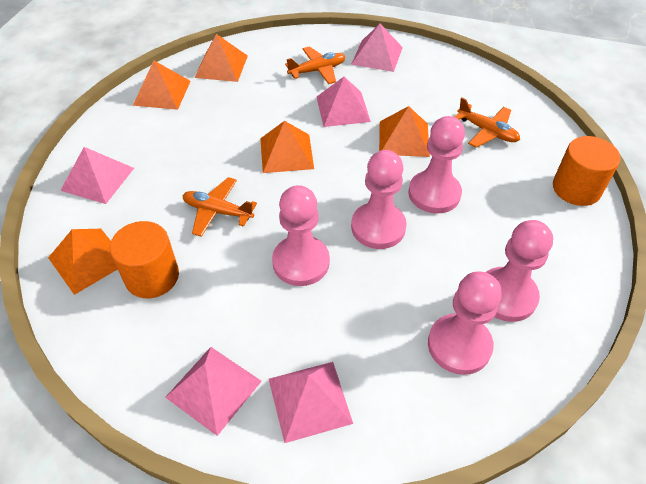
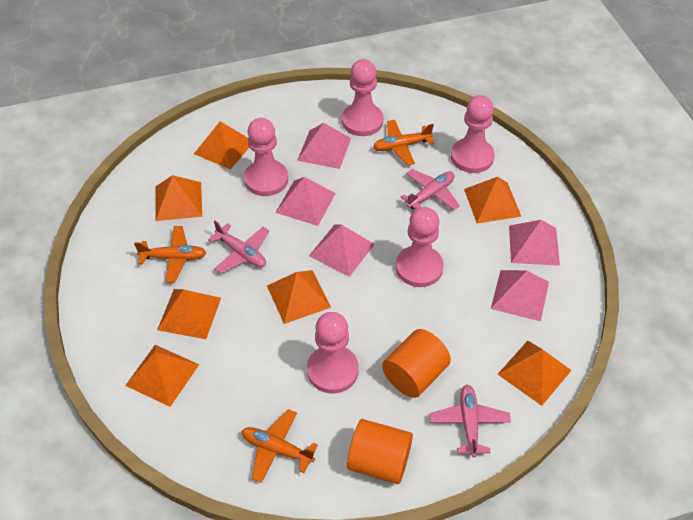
orange pyramid: [48,229,118,295] [133,61,191,110] [195,34,248,82] [260,121,314,173] [379,106,430,157] = 5 -> [125,345,199,407] [155,175,202,221] [157,289,221,339] [194,121,249,169] [267,270,331,324] [464,177,522,223] [498,341,572,406] = 7
pink plane: none = 0 -> [208,220,269,274] [400,169,460,210] [430,385,511,457] = 3

